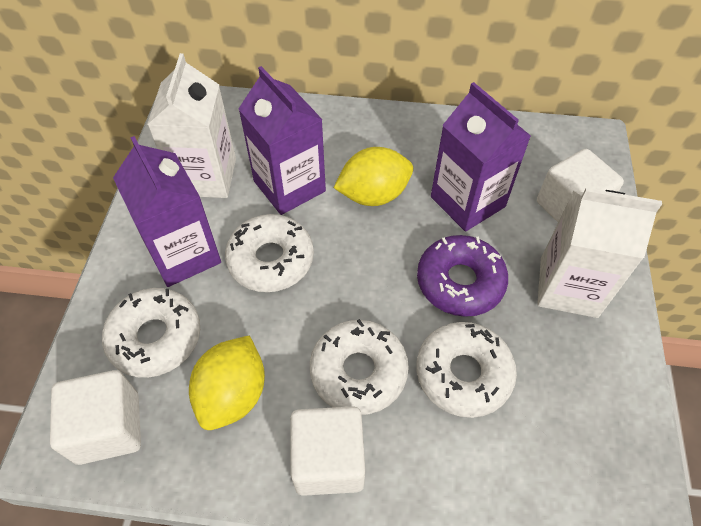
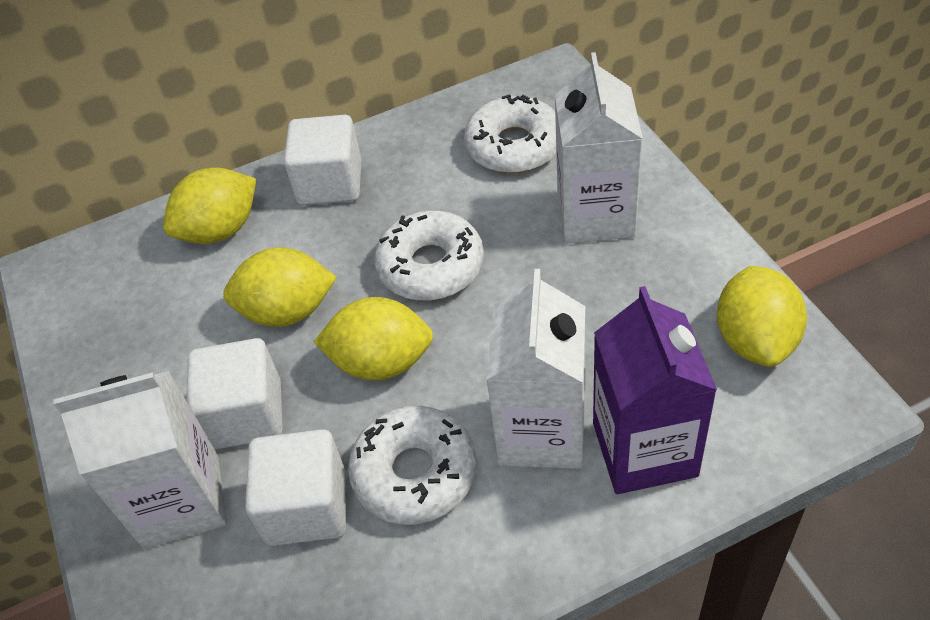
purple carton: [113,136,221,287] [239,66,326,215] [431,82,531,232] = 3 -> [593,286,717,494] = 1
purple donut: [417,235,508,317] = 1 -> none = 0
white carton: [147,53,236,198] [537,188,662,318] = 2 -> [53,371,227,549] [486,269,586,469] [555,52,643,244] = 3
white donut: [102,288,200,378] [225,214,314,292] [310,319,409,415] [416,322,517,418] = 4 -> [348,405,476,525] [374,211,484,301] [464,94,556,173] = 3
yellow lemon: [189,335,265,430] [334,147,413,206] = 2 -> [163,167,256,244] [223,247,337,327] [314,297,433,380] [717,266,807,367] = 4

